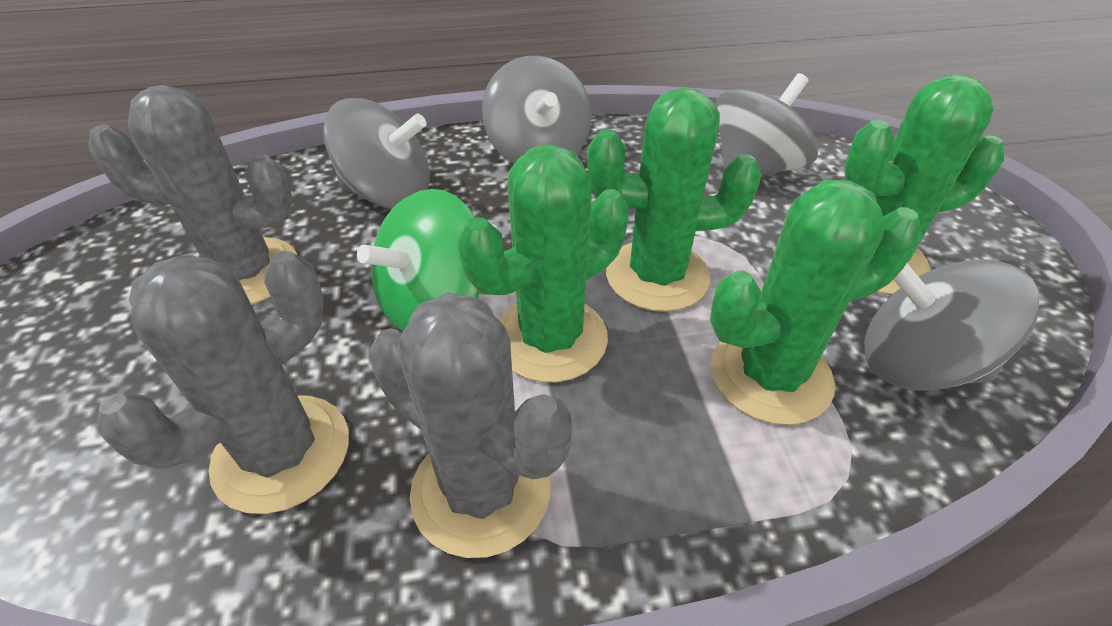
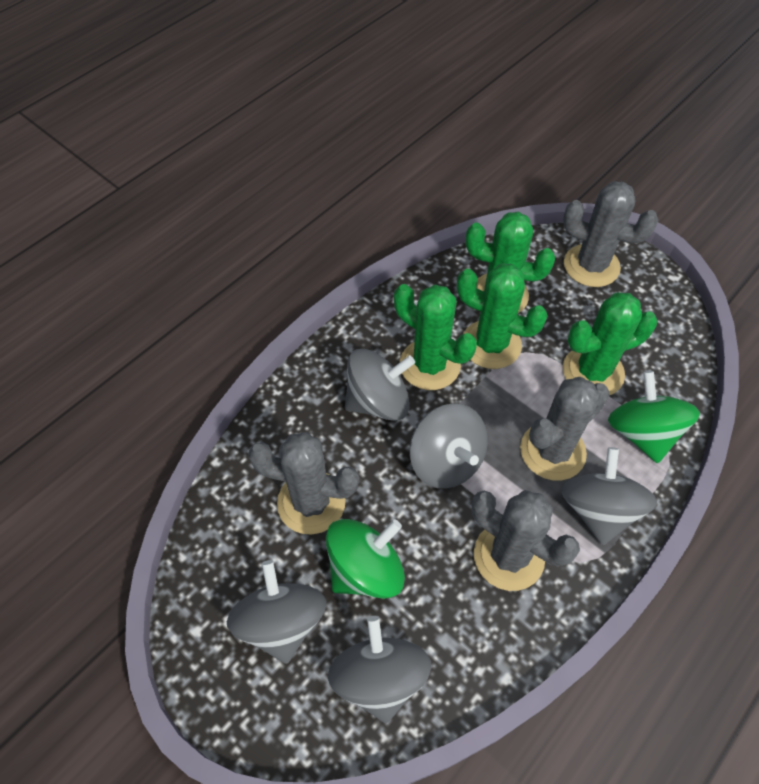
green spinning top: [357,189,480,331] = 1 -> [326,519,405,599] [608,371,700,463] = 2
grey cactus: [89,85,297,305] [96,251,349,514] [368,293,572,558] = 3 -> [248,432,359,534] [472,490,580,591] [520,377,610,480] [563,181,658,287] = 4
grey spinning top: [323,98,430,209] [482,56,592,164] [716,73,818,176] [864,259,1039,390] = 4 -> [227,560,326,664] [328,616,432,723] [345,349,415,421] [410,403,488,488] [561,447,657,545] = 5

